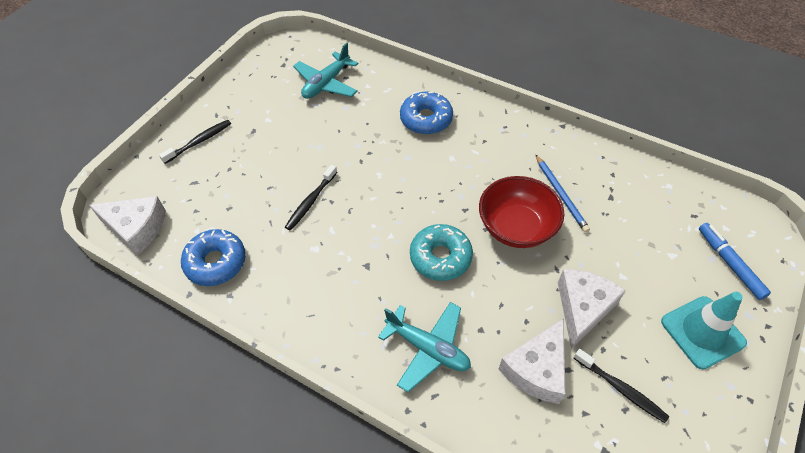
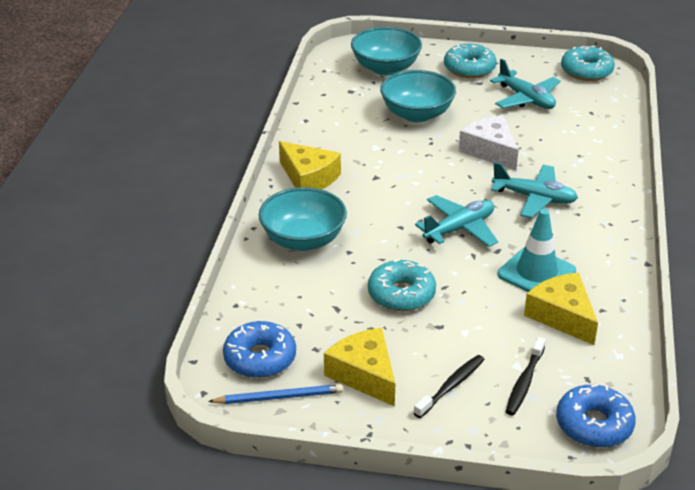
black toothbrush: [159,120,231,164] [285,165,337,230] [574,349,669,423] = 3 -> [414,355,485,418] [506,337,546,415] = 2
blue marker: [699,223,771,300] = 1 -> none = 0
red bowl: [479,176,565,248] = 1 -> none = 0
turquoise bowl: none = 0 -> [259,187,347,251] [351,27,422,75] [380,70,456,123] = 3
turquoise donut: [410,224,473,281] = 1 -> [368,259,436,311] [444,44,497,78] [561,46,615,81] = 3
turquoise plane: [293,43,358,99] [378,302,471,392] = 2 -> [415,195,498,247] [490,59,561,109] [491,162,578,218] = 3
white cheese: [89,196,166,256] [499,319,565,404] [558,269,626,349] = 3 -> [459,115,518,170] = 1
yellow cheese: none = 0 -> [279,141,341,190] [324,328,395,406] [524,273,598,345] = 3

